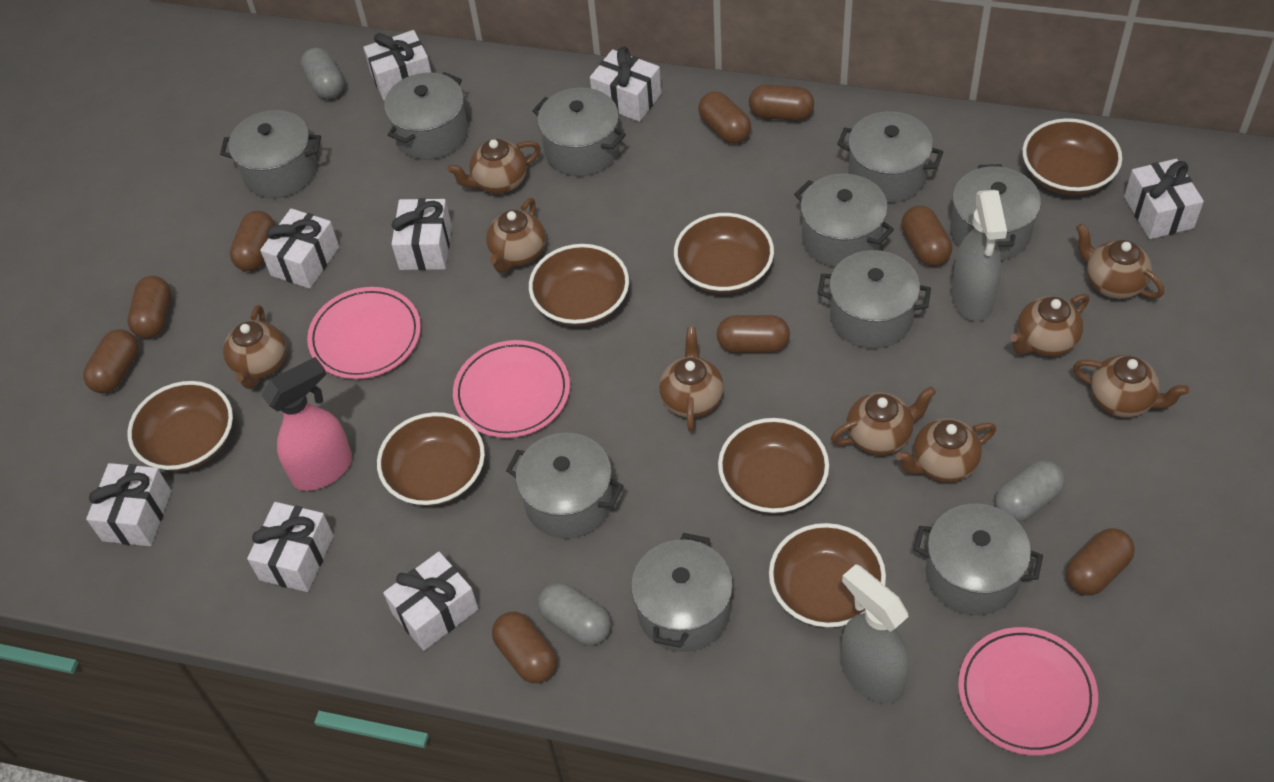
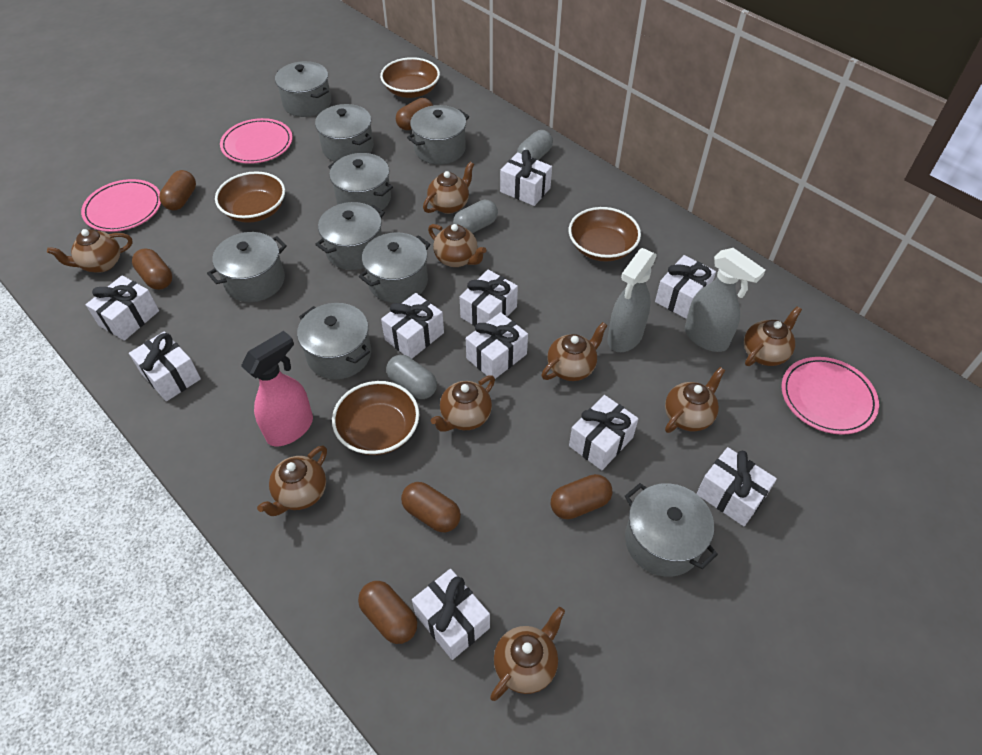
brown bowl: [127,381,233,471] [377,412,485,506] [529,244,629,326] [674,213,774,294] [718,418,829,514] [769,523,886,627] [1022,118,1122,195] = 7 -> [215,171,285,223] [332,381,420,455] [380,57,440,98] [569,207,641,261] = 4
brown capsule: [83,329,138,394] [127,276,171,339] [230,211,275,271] [492,612,557,683] [698,91,751,144] [716,315,790,353] [749,85,814,121] [901,206,952,266] [1066,528,1135,596] = 9 -> [132,248,172,290] [159,170,196,210] [358,581,417,644] [396,98,433,130] [401,482,461,532] [551,474,612,519] = 6
grey pot: [220,110,321,198] [384,72,468,160] [506,433,624,539] [532,87,626,176] [631,533,733,652] [794,174,894,267] [818,250,931,349] [837,111,943,203] [914,504,1043,615] [950,164,1041,261] = 10 -> [207,232,287,302] [275,61,331,117] [297,303,371,380] [315,104,373,162] [315,202,385,270] [328,153,393,210] [359,232,430,303] [407,105,469,165] [625,483,718,577] = 9
white gift: [86,463,171,546] [247,502,334,592] [260,208,339,289] [363,30,432,101] [383,552,478,651] [392,198,452,270] [590,46,661,122] [1124,159,1204,239] = 8 -> [86,276,159,341] [129,331,201,401] [381,293,444,359] [412,569,490,660] [460,270,518,326] [466,312,528,379] [500,150,552,206] [569,395,638,470] [655,255,716,319] [697,447,777,526] = 10

